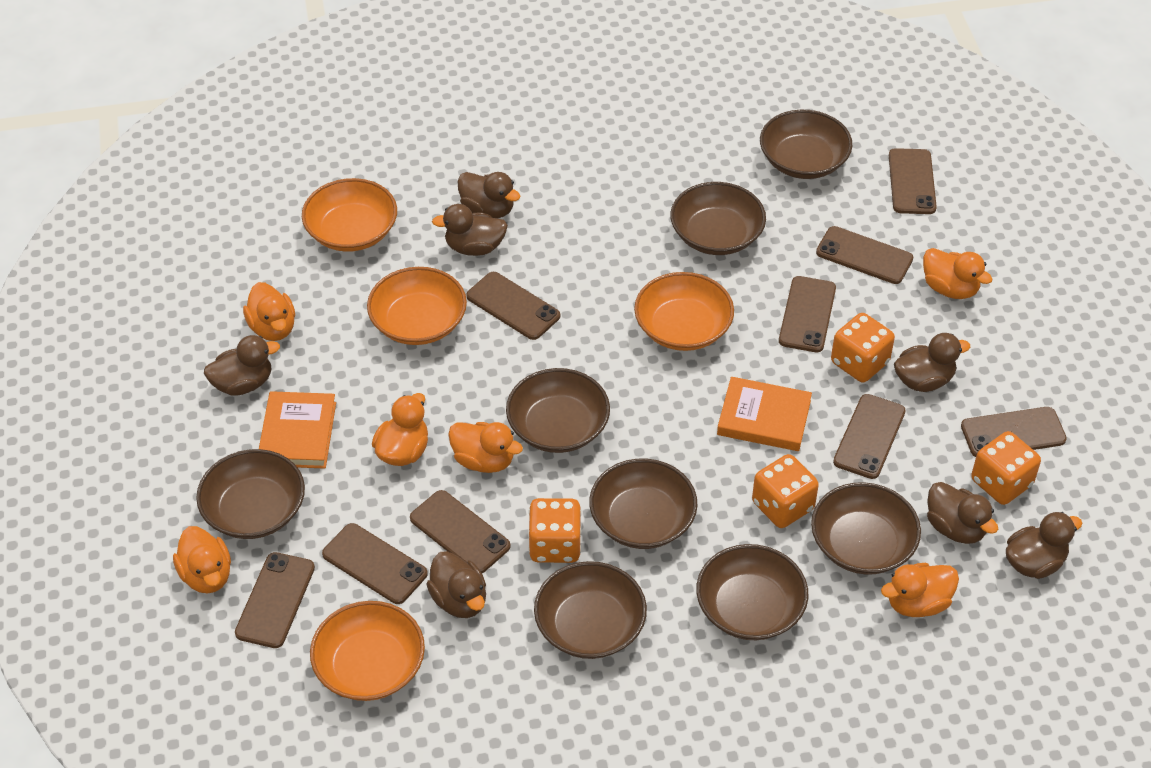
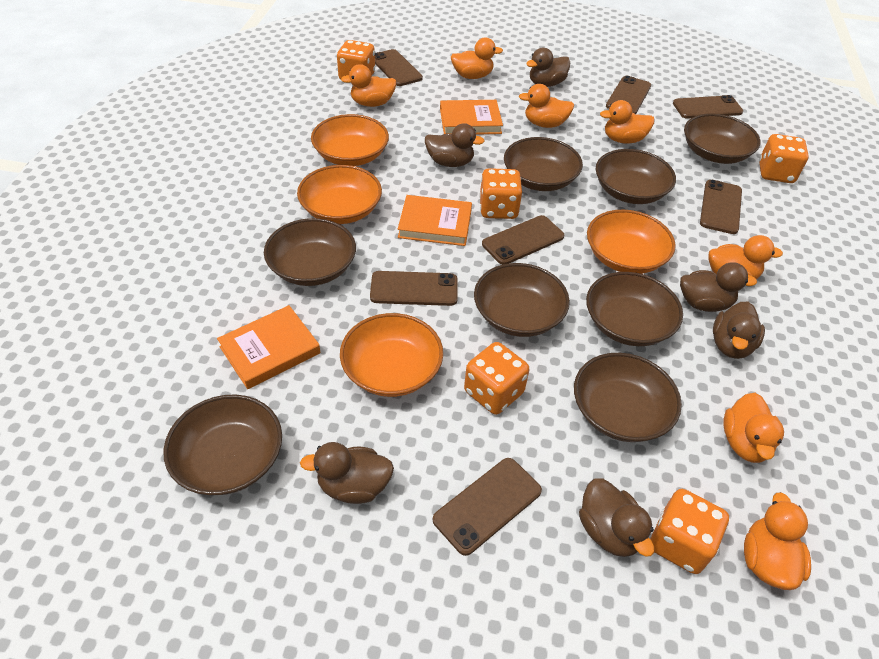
brown duck: [204,335,280,396] [426,551,486,618] [432,204,508,256] [457,172,521,218] [894,333,970,392] [927,482,998,544] [1006,512,1082,579] = 7 -> [300,442,394,504] [425,123,485,167] [526,48,570,87] [579,479,654,557] [680,262,757,312] [713,302,765,359] = 6
brown phone: [235,552,315,648] [322,523,428,604] [410,490,511,573] [466,272,560,340] [779,276,836,352] [816,226,913,284] [833,394,906,479] [889,148,937,214] [961,407,1067,457] = 9 -> [370,271,458,306] [375,49,423,86] [433,458,542,556] [482,215,564,265] [606,76,651,114] [673,95,743,119] [700,180,742,234] = 7
orange book: [259,391,336,469] [717,377,812,451] = 2 -> [217,305,321,389] [398,195,472,246] [440,100,503,135] = 3
orange dice: [528,498,582,563] [752,454,819,528] [831,313,895,382] [971,431,1041,505] = 4 -> [337,40,375,80] [464,342,529,415] [479,168,522,219] [650,489,729,574] [759,134,809,183] = 5
orange duck: [173,526,231,594] [243,282,295,341] [372,393,428,466] [448,422,523,473] [881,563,959,617] [923,248,993,299] = 6 -> [341,64,397,107] [451,38,503,79] [519,84,574,128] [600,100,654,144] [708,235,783,279] [723,393,784,463] [744,492,811,590] = 7

